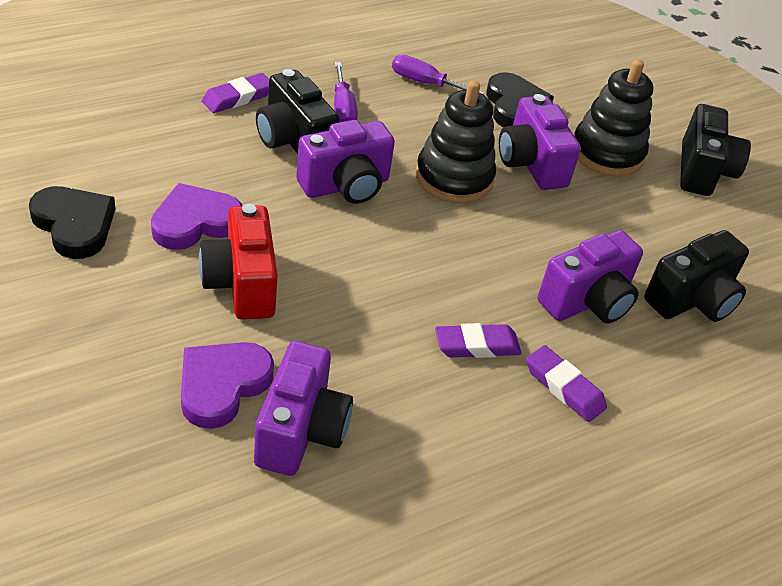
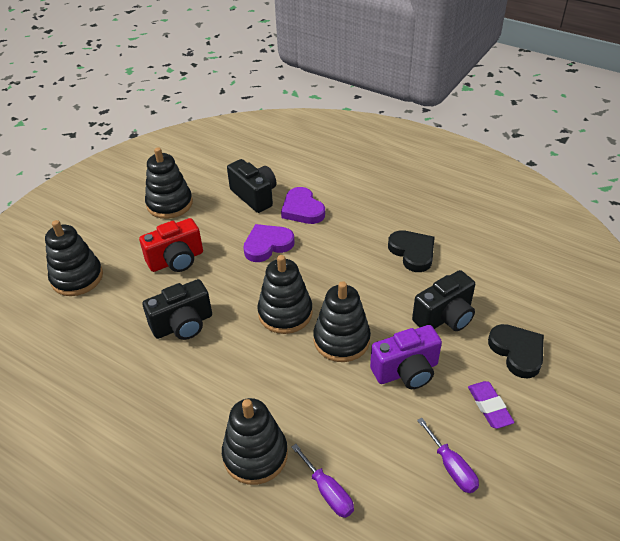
black stacking toy: [416,80,496,203] [575,59,653,177] = 2 -> [45,220,103,296] [145,147,193,219] [222,398,288,485] [257,255,313,334] [313,281,371,362] = 5
purple camera: [254,341,353,476] [296,120,395,204] [499,94,581,190] [538,230,643,324] = 4 -> [370,325,442,389] = 1
purple eraser: [202,73,269,113] [435,323,522,358] [526,345,607,422] = 3 -> [468,381,515,429] = 1

